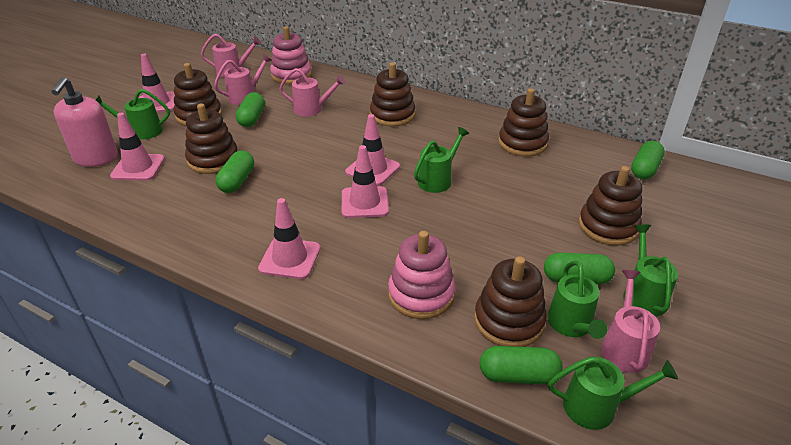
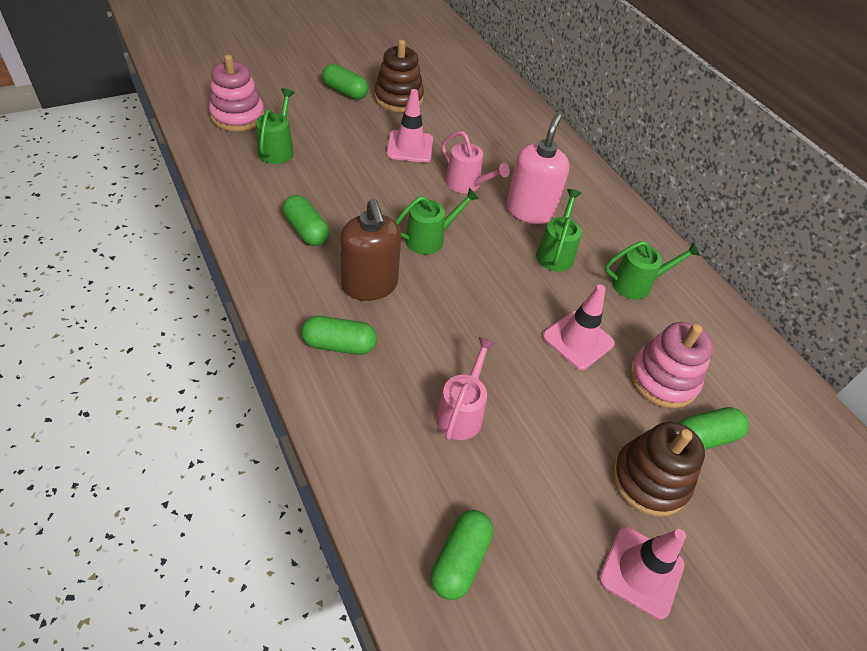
brown soap dispenser: none = 0 -> [340,199,401,301] = 1
brown stacking toy: [174,63,222,126] [185,103,237,174] [370,62,415,127] [474,256,547,347] [498,88,549,157] [578,166,642,246] = 6 -> [374,40,424,112] [612,422,705,517] = 2
green watering can: [96,89,170,139] [414,127,469,193] [547,260,607,339] [548,357,678,430] [623,224,678,317] = 5 -> [256,88,295,164] [396,188,479,254] [536,189,582,272] [605,241,700,299] = 4
pink traffic cone: [110,112,165,181] [139,54,175,113] [258,198,321,279] [342,145,389,218] [345,114,400,186] = 5 -> [386,89,433,163] [543,285,615,370] [599,526,686,620] = 3
pink watering can: [201,34,261,77] [214,54,272,105] [279,68,346,116] [601,270,660,373] = 4 -> [436,337,495,440] [441,131,510,193] = 2

